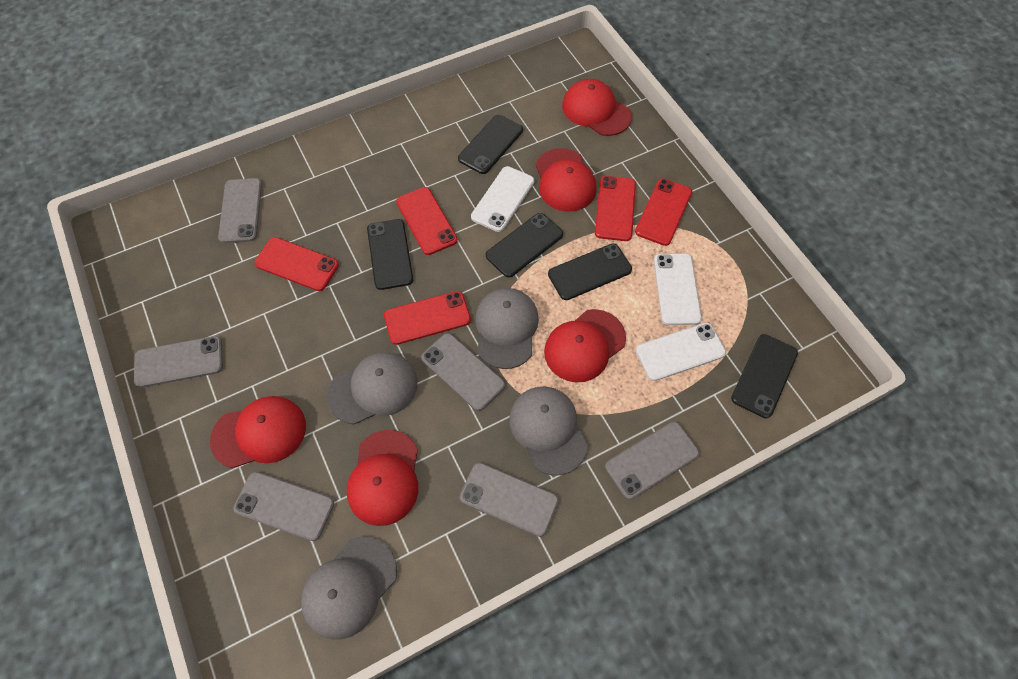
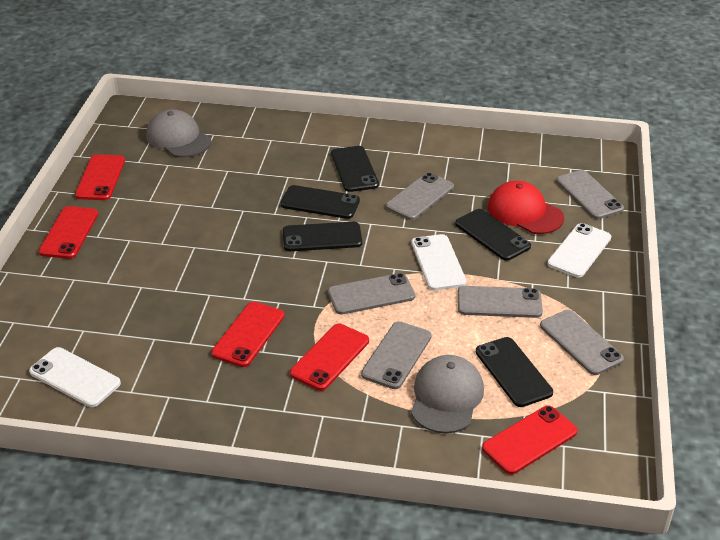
grey cap: [301,537,397,640] [327,352,418,424] [475,288,539,369] [509,387,588,475] = 4 -> [146,109,211,157] [411,355,484,434] = 2
red cap: [210,396,306,468] [347,430,418,526] [536,148,596,212] [544,309,626,382] [562,79,632,136] = 5 -> [488,181,564,234] = 1

